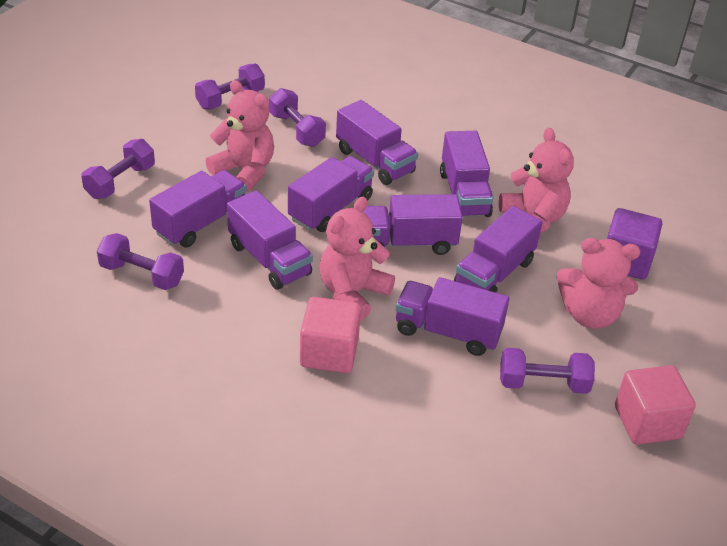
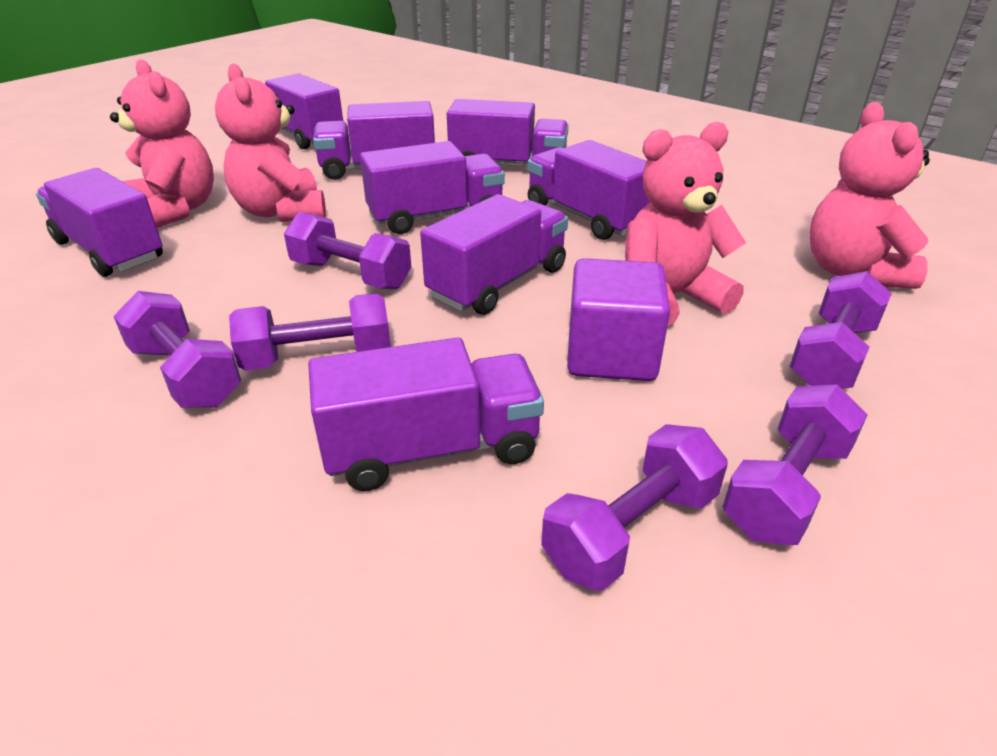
pink cube: [300,297,361,373] [615,365,696,445] = 2 -> none = 0
purple dumbbell: [81,139,155,199] [97,233,184,290] [195,63,265,109] [269,88,326,147] [500,348,595,394] = 5 -> [113,291,241,408] [229,293,391,371] [284,212,411,290] [541,424,728,591] [722,384,868,545] [789,271,892,388] = 6

